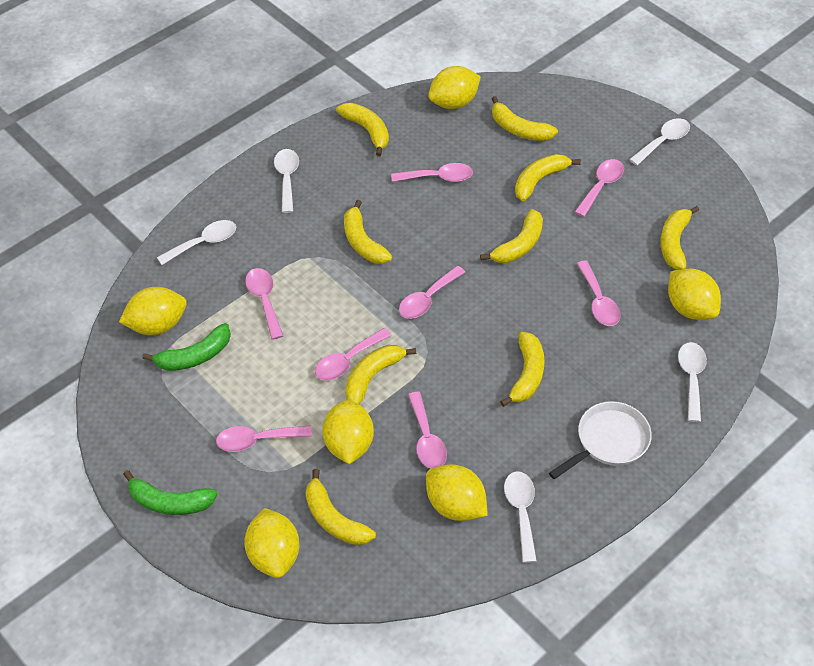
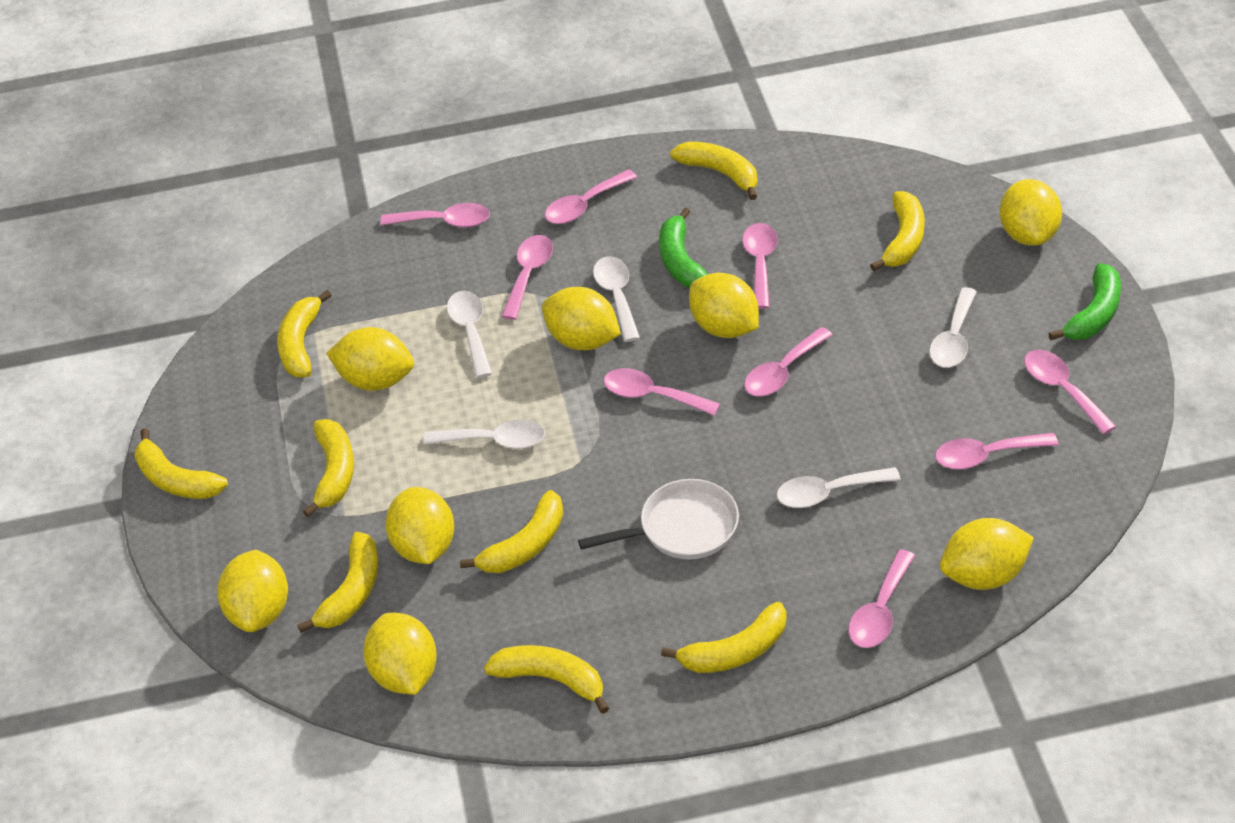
pink spoon: [216,425,312,452] [245,268,283,340] [315,328,392,380] [391,163,473,182] [399,266,465,319] [408,392,447,468] [575,159,624,217] [576,261,621,326] = 8 -> [380,203,490,228] [501,235,553,320] [545,169,637,224] [604,368,720,416] [742,223,778,309] [744,327,832,396] [848,549,915,648] [935,433,1059,470] [1024,350,1116,434] = 9
yellow lemon: [119,287,187,335] [244,508,299,578] [322,400,374,464] [426,464,488,521] [428,66,481,109] [668,269,721,320] = 6 -> [217,550,288,632] [326,327,414,391] [363,613,437,695] [385,487,454,564] [542,287,621,350] [689,273,759,338] [940,518,1034,590] [1000,179,1062,246] = 8

